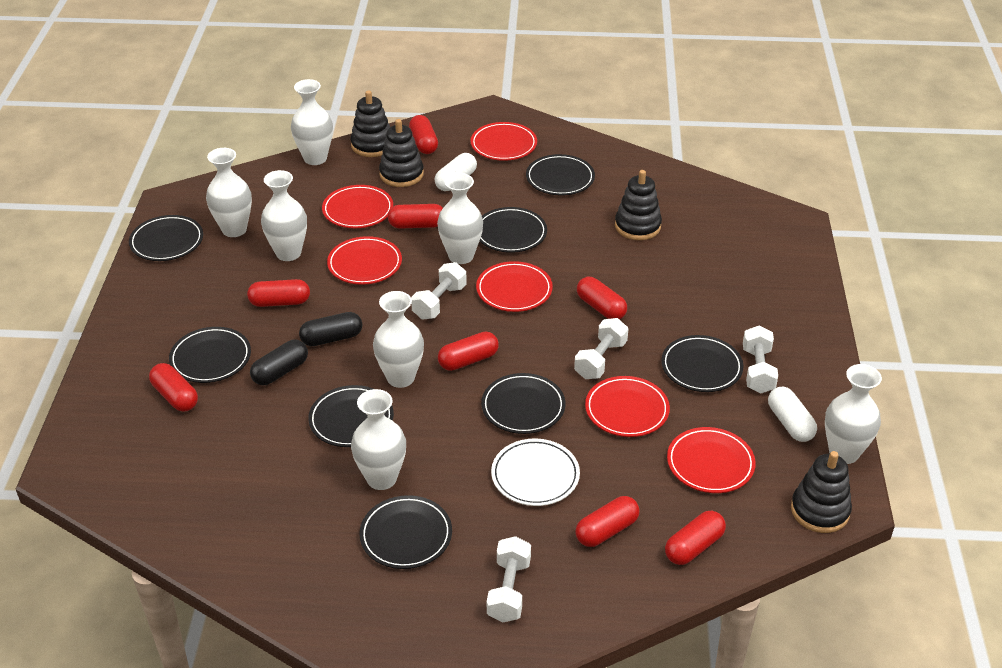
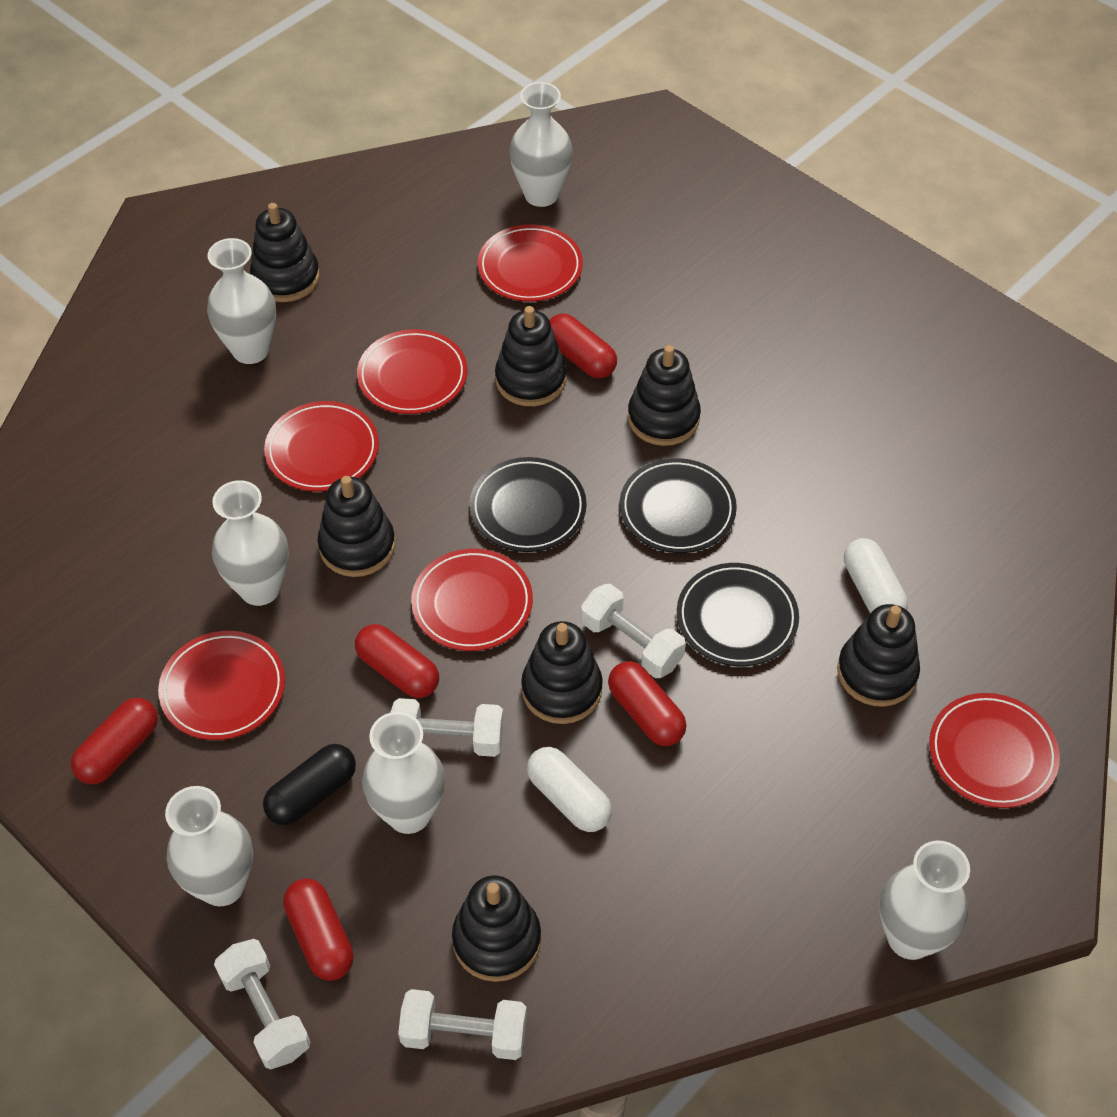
black capsule: [250,340,308,385] [299,312,362,346] = 2 -> [263,744,356,825] = 1
black plate: [129,215,203,261] [169,327,251,383] [308,385,394,447] [359,495,452,569] [480,207,547,253] [481,373,565,434] [526,154,595,195] [661,335,744,392] = 8 -> [470,457,587,552] [620,458,737,553] [677,563,799,666] = 3
black stacking toy: [350,90,390,157] [379,119,424,187] [615,170,662,240] [791,451,852,533] = 4 -> [250,203,320,302] [318,476,395,577] [452,875,541,982] [495,306,566,406] [521,621,603,724] [628,345,701,446] [837,604,920,707] = 7
red capsule: [149,363,198,412] [247,279,310,307] [388,204,443,229] [409,115,438,154] [438,331,499,371] [575,496,640,547] [577,277,627,319] [665,511,726,565] = 8 -> [71,698,158,784] [283,878,354,981] [355,624,439,698] [549,314,617,378] [608,661,687,746] = 5
white plate: [491,439,580,506] = 1 -> none = 0
white vase: [206,148,252,237] [261,170,307,261] [291,79,333,165] [351,389,406,490] [373,291,424,388] [437,173,483,264] [825,364,882,464] = 7 -> [165,786,253,906] [207,238,276,364] [212,480,289,606] [362,712,445,834] [509,82,573,207] [879,841,970,960] = 6

